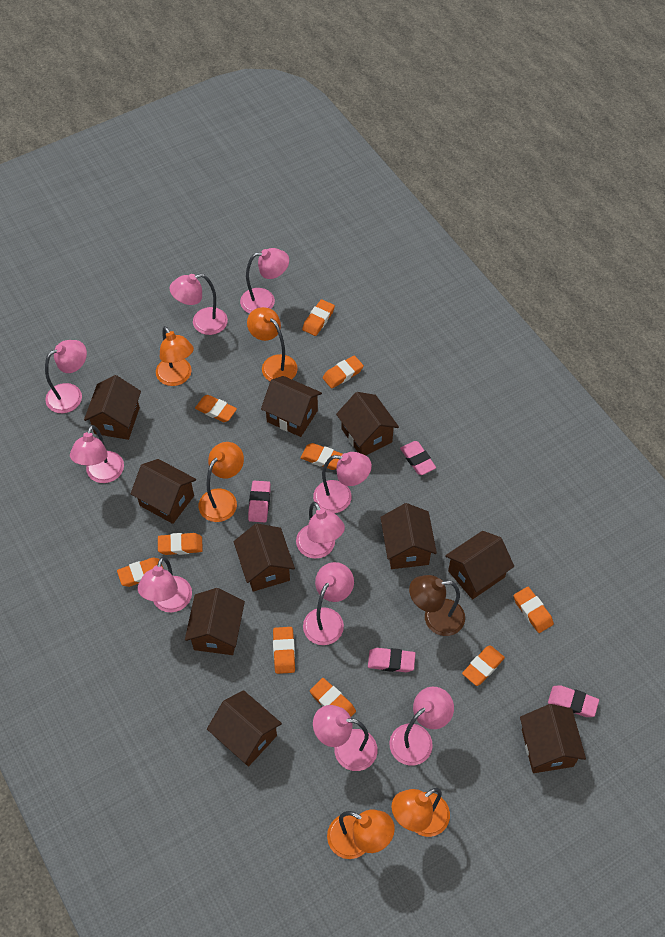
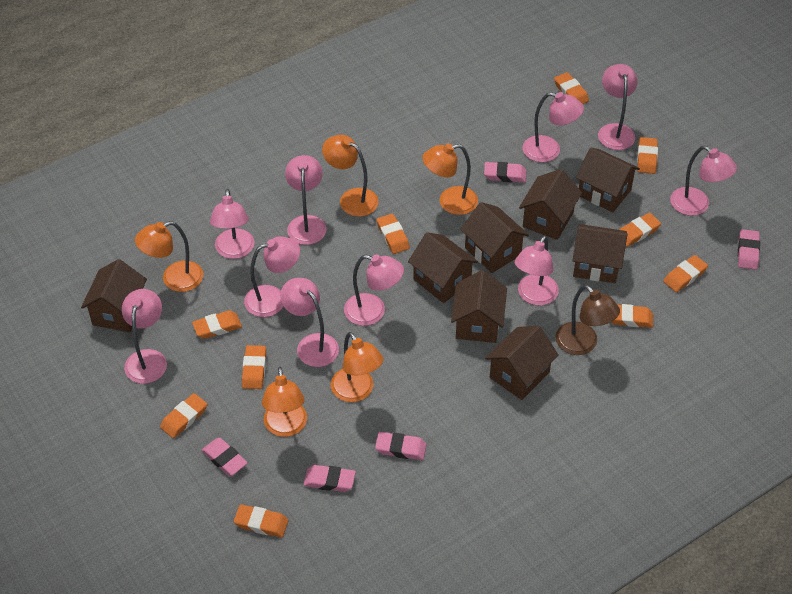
brown house: [84,375,141,440] [130,459,196,524] [185,588,245,655] [207,690,282,766] [234,524,295,592] [261,376,322,437] [336,392,399,455] [380,503,437,569] [445,531,514,599] [520,704,586,773] = 10 -> [81,259,147,333] [408,232,478,303] [451,270,507,343] [460,202,529,273] [485,326,558,400] [519,169,582,240] [572,224,627,283] [576,147,640,212] = 8
pink eraser: [248,481,271,522] [368,648,416,672] [400,441,436,475] [548,685,599,717] = 4 -> [201,438,248,476] [303,465,356,492] [375,432,427,460] [484,162,527,183] [738,229,760,270] = 5

